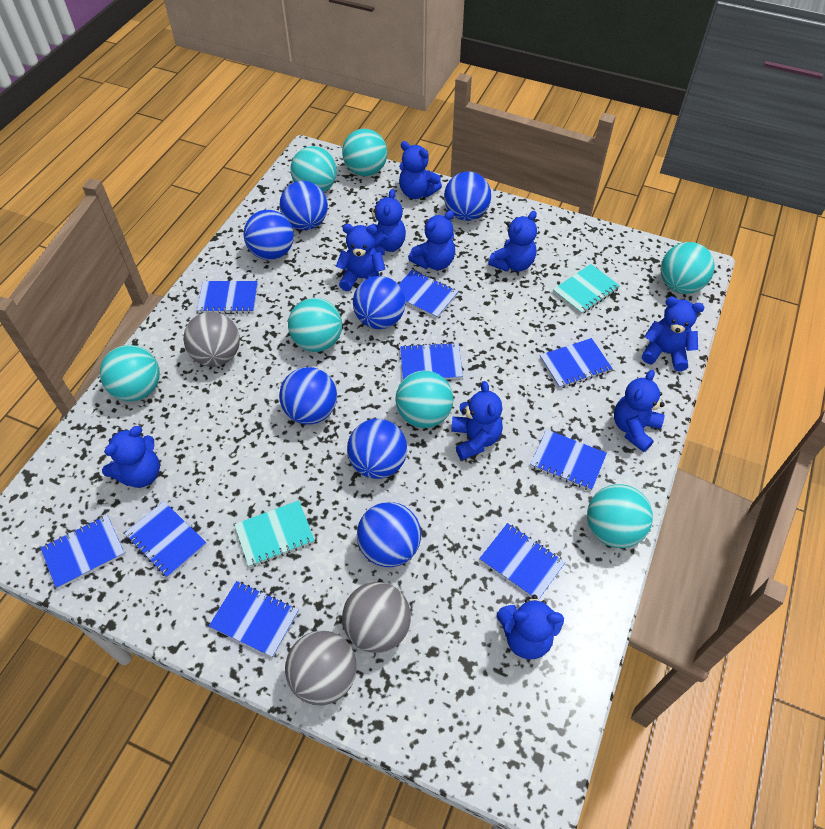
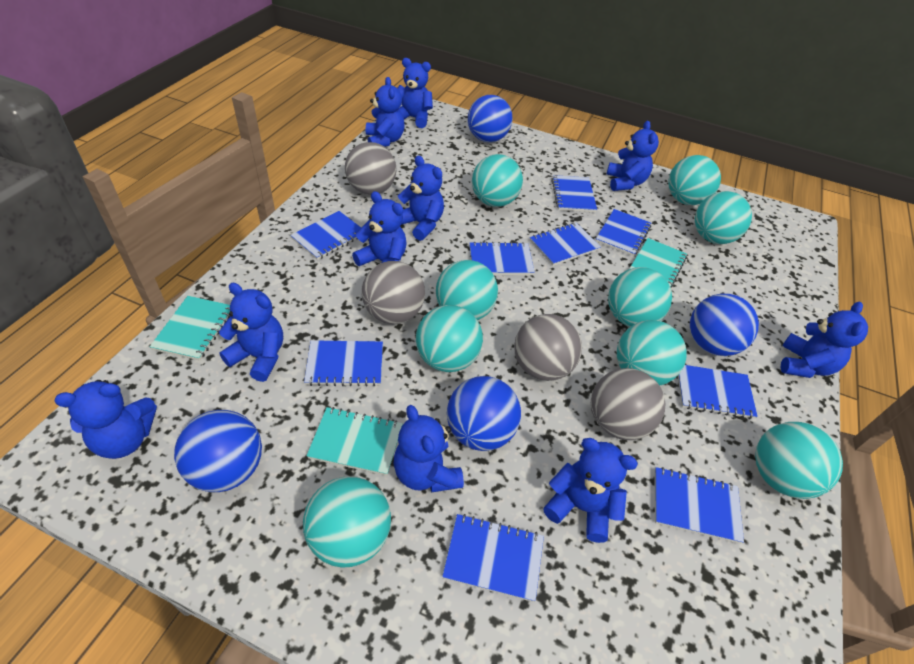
blue ball: [244,210,294,260] [279,367,337,424] [280,181,328,230] [347,419,407,479] [353,276,406,329] [357,502,421,567] [444,171,491,221] = 7 -> [174,410,262,492] [447,376,521,451] [468,95,512,142] [690,294,759,356] = 4
grey ball: [183,312,240,367] [285,630,357,706] [342,582,411,653] = 3 -> [345,142,396,195] [362,261,425,324] [514,314,582,381] [591,368,665,440] = 4
turquoise ball: [100,345,160,401] [288,298,342,352] [291,146,337,192] [342,129,387,176] [396,370,453,428] [587,484,653,548] [660,242,715,294] = 7 -> [303,477,391,568] [416,305,483,372] [436,260,498,320] [472,154,523,207] [608,267,672,327] [617,320,687,386] [668,155,721,205] [695,191,752,244] [755,422,843,499] = 9
turquoise notebook: [234,500,315,567] [553,264,620,314] = 2 -> [150,296,230,361] [306,407,403,476] [629,238,687,288] = 3

